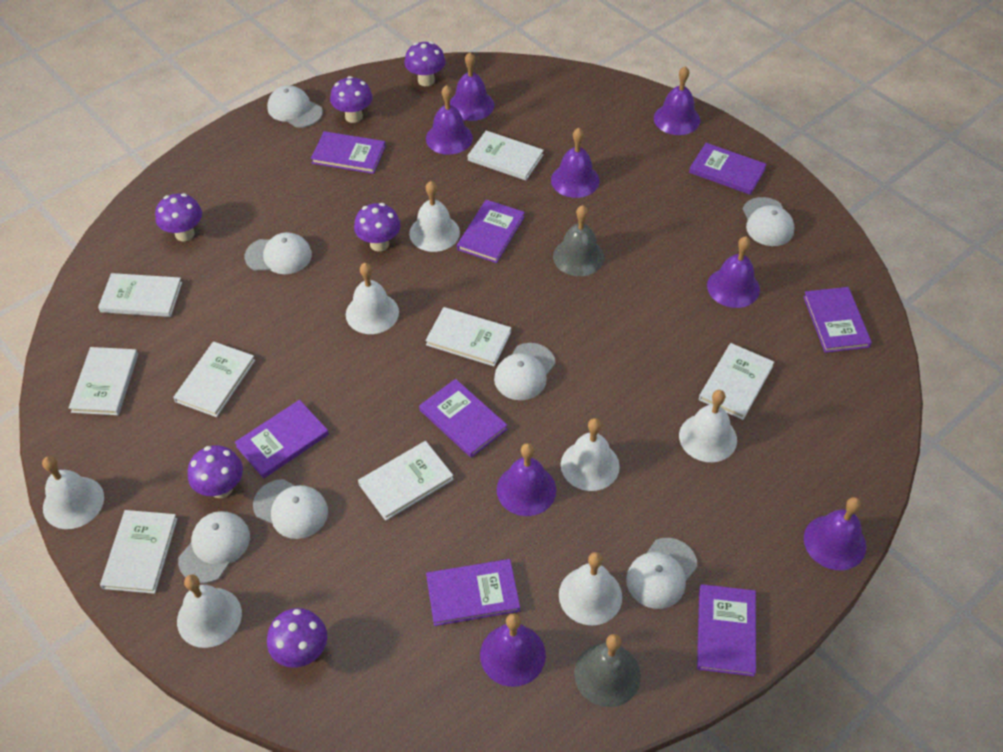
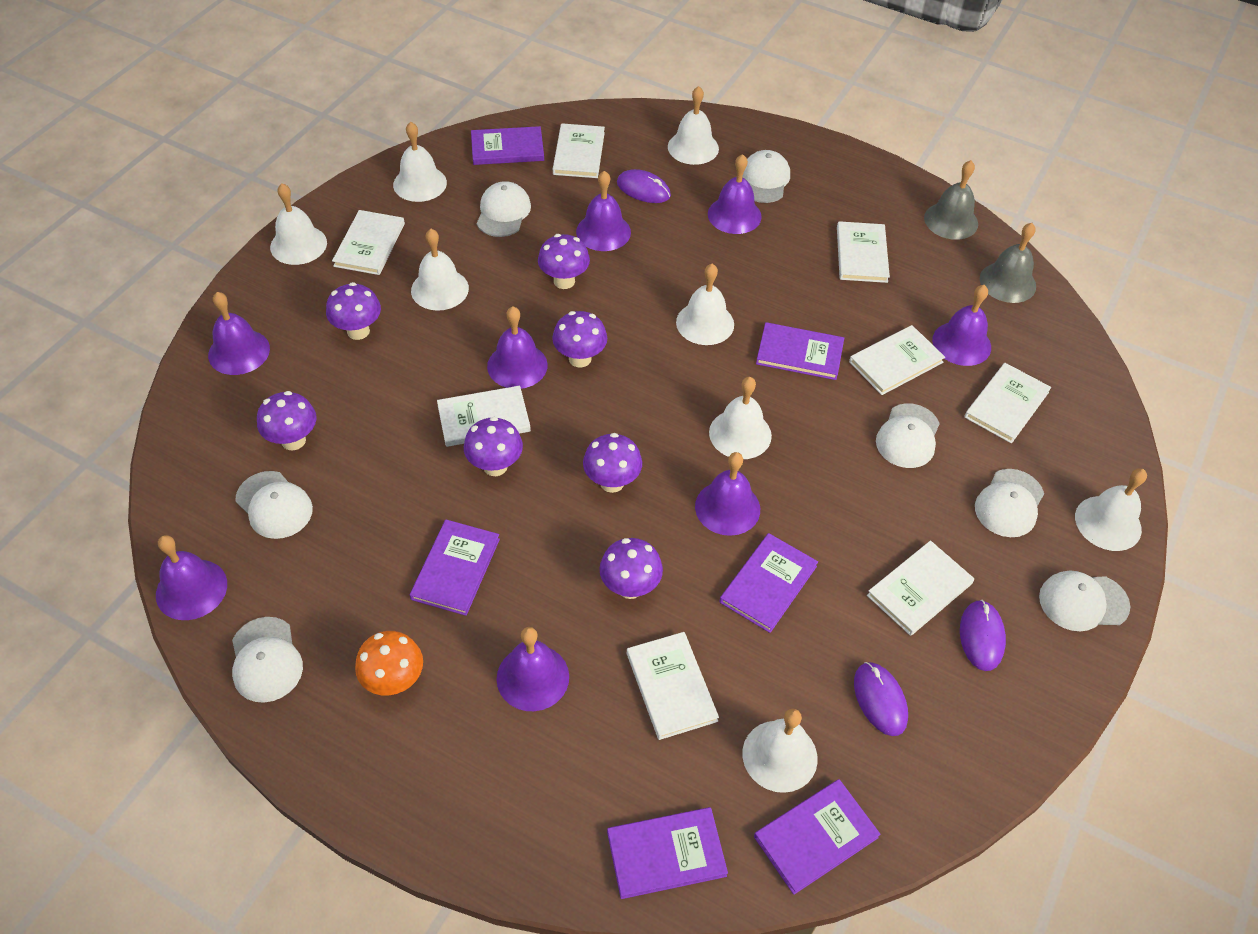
orange mushroom: none = 0 -> [355,631,423,695] = 1
purple book: [235,400,329,478] [311,131,386,174] [419,379,507,458] [426,559,520,626] [457,200,525,263] [689,143,767,195] [697,584,756,677] [803,287,872,353] = 8 -> [410,520,500,616] [471,126,544,165] [607,807,728,899] [719,533,818,633] [754,779,881,895] [756,322,844,380] = 6
purple mouse: none = 0 -> [617,169,671,203] [854,662,908,736] [960,600,1006,671] = 3
purple mushroom: [155,193,202,241] [188,445,243,498] [267,608,327,668] [330,76,373,123] [354,203,401,251] [404,41,445,86] = 6 -> [257,391,316,450] [326,282,381,340] [464,417,523,476] [538,234,590,289] [552,311,607,368] [583,433,642,493] [599,538,663,599] = 7
white bell: [42,456,104,529] [177,575,242,648] [346,263,399,334] [409,181,460,252] [559,552,622,625] [561,418,620,491] [679,390,737,462] = 7 -> [270,183,327,265] [393,122,447,202] [411,229,469,311] [668,86,719,165] [676,264,734,345] [709,377,772,459] [743,708,818,793] [1075,468,1147,551] = 8

